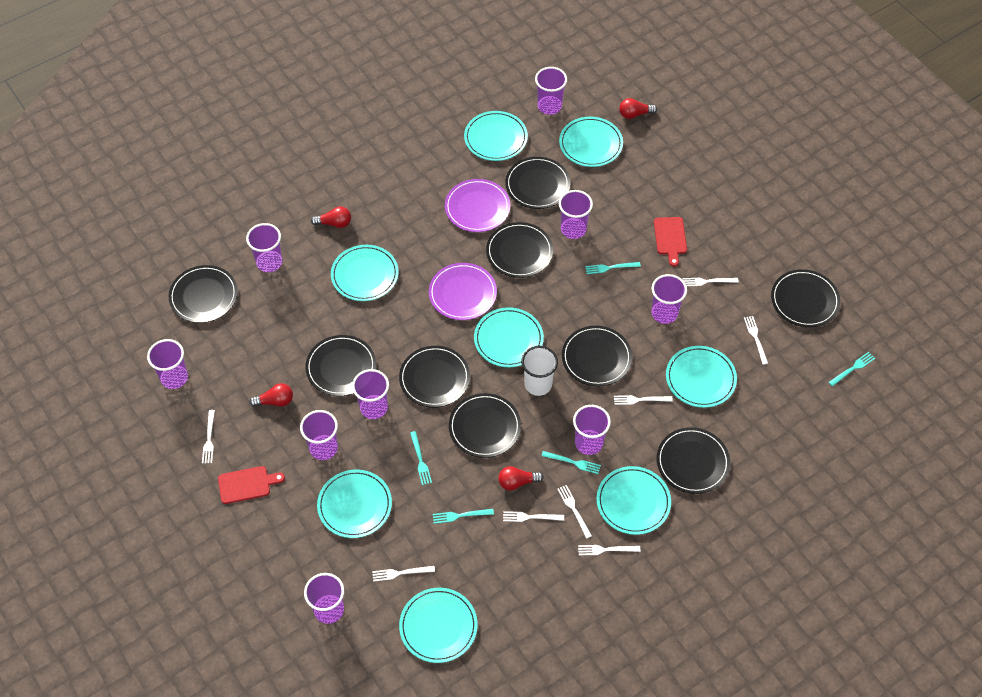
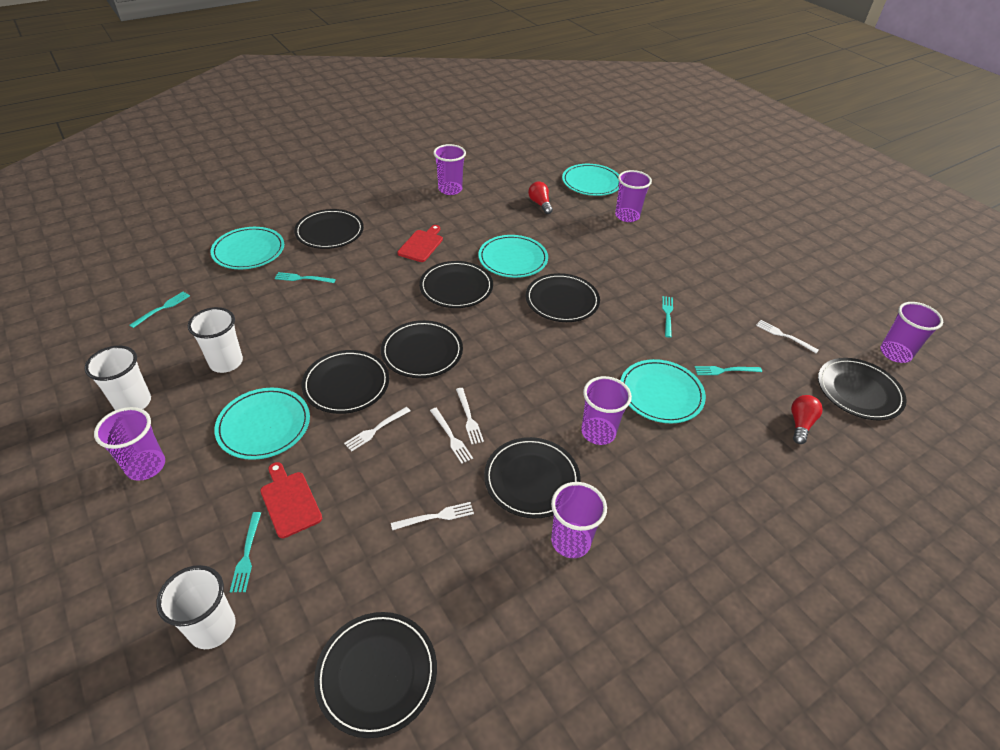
black plate: [169,265,238,323] [305,335,376,396] [399,346,470,408] [449,393,521,458] [486,222,553,278] [505,157,570,209] [562,326,632,387] [657,427,730,494] [771,269,840,327] = 9 -> [294,209,364,249] [302,350,389,414] [314,612,437,738] [381,320,463,378] [419,261,493,308] [484,437,581,518] [526,273,600,322] [818,358,907,421] = 8
purple cup: [147,339,188,389] [246,223,283,272] [300,410,338,460] [304,573,344,624] [352,369,389,419] [535,67,567,115] [559,190,593,239] [573,405,611,455] [651,274,687,324] = 9 -> [94,407,165,481] [433,144,466,195] [551,482,607,558] [581,376,632,445] [615,170,652,222] [880,302,943,363] = 6
purple plate: [429,263,497,320] [445,179,510,232] = 2 -> none = 0
red light bulb: [249,383,293,407] [311,206,351,228] [498,466,544,490] [619,98,657,119] = 4 -> [528,181,553,214] [791,395,823,444] = 2
turquoise plate: [317,470,392,538] [331,245,399,301] [399,588,478,663] [464,111,528,161] [474,308,544,367] [559,117,623,167] [596,466,671,535] [666,346,737,408] = 8 -> [210,227,284,269] [214,388,310,460] [478,235,548,278] [562,164,619,196] [620,359,706,423] = 5
white cup: [521,346,558,396] = 1 -> [85,346,151,410] [156,565,236,649] [188,307,243,373] = 3
white fork: [202,410,215,463] [372,566,435,582] [503,511,564,522] [557,485,592,539] [578,545,640,555] [614,395,673,405] [683,278,739,286] [744,316,768,365] = 8 -> [344,407,411,452] [391,502,474,530] [430,408,473,464] [456,388,484,444] [756,320,819,353] = 5

